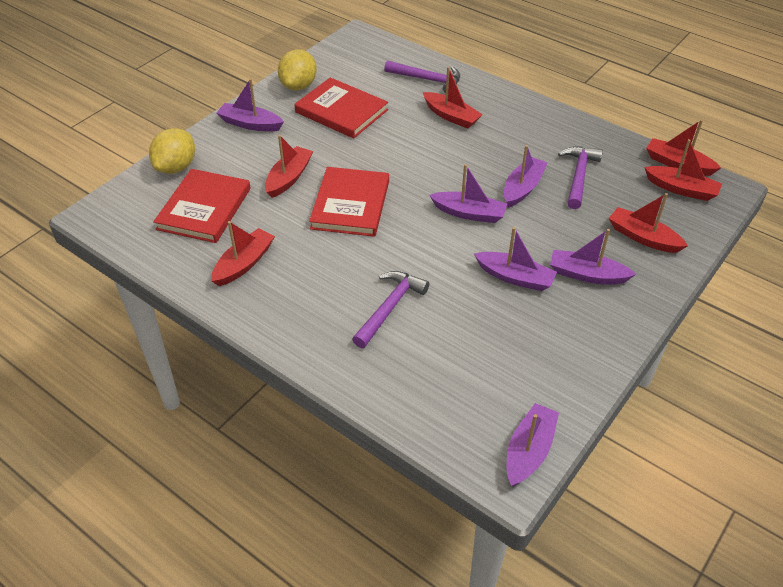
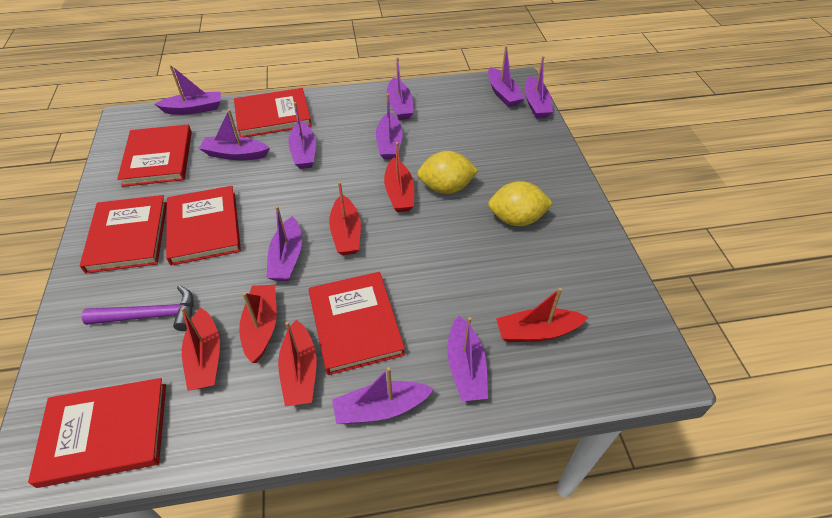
purple boat: [217,79,284,131] [429,164,507,223] [474,227,557,291] [504,145,547,208] [507,403,559,486] [550,229,636,284] = 6 -> [155,65,221,115] [199,109,270,160] [266,206,302,281] [288,102,316,169] [332,367,434,424] [376,93,403,160] [387,57,413,120] [447,316,488,401] [488,46,525,107] [525,56,553,119] = 10
purple hammer: [352,271,429,348] [384,60,460,93] [558,146,603,209] = 3 -> [82,285,194,331] = 1
red book: [153,169,251,243] [294,77,388,138] [309,167,389,237] = 3 -> [28,378,166,488] [80,195,167,274] [117,124,192,187] [166,186,241,266] [234,88,312,137] [309,272,405,375] = 6

